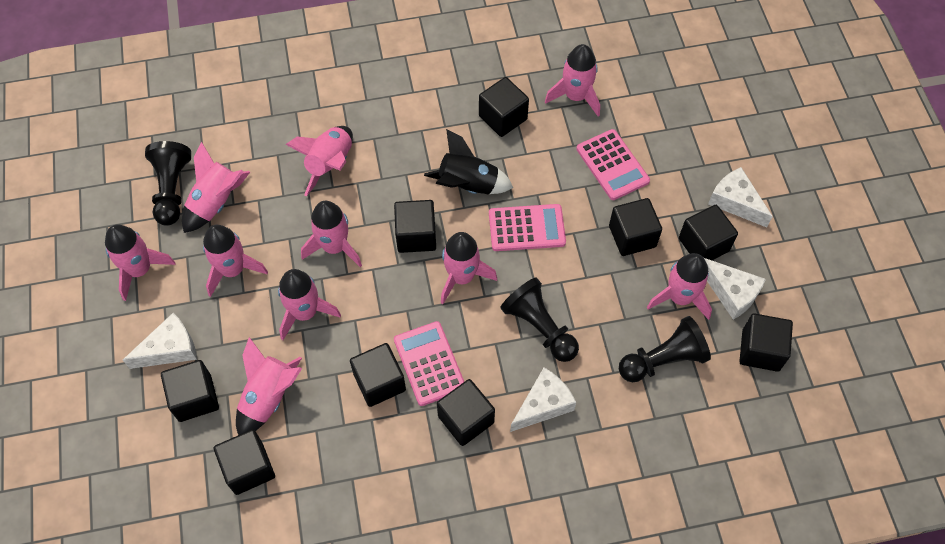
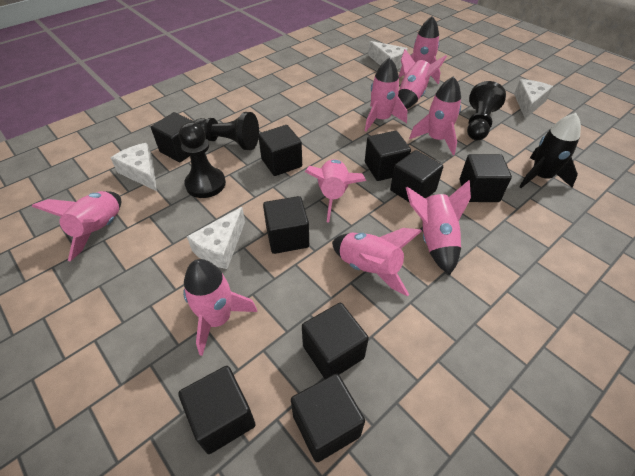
pink calculator: [394,321,464,406] [489,204,566,251] [576,129,650,200] = 3 -> none = 0
pink rocket: [105,225,176,301] [182,142,250,233] [203,225,268,297] [236,337,302,435] [278,269,341,340] [285,126,353,196] [301,201,362,267] [441,232,497,304] [545,44,600,117] [647,253,712,320] = 10 -> [31,191,121,262] [183,259,257,356] [305,159,366,223] [332,228,422,296] [365,57,407,131] [398,49,447,109] [399,16,440,84] [406,180,471,275] [409,76,461,155] = 9

